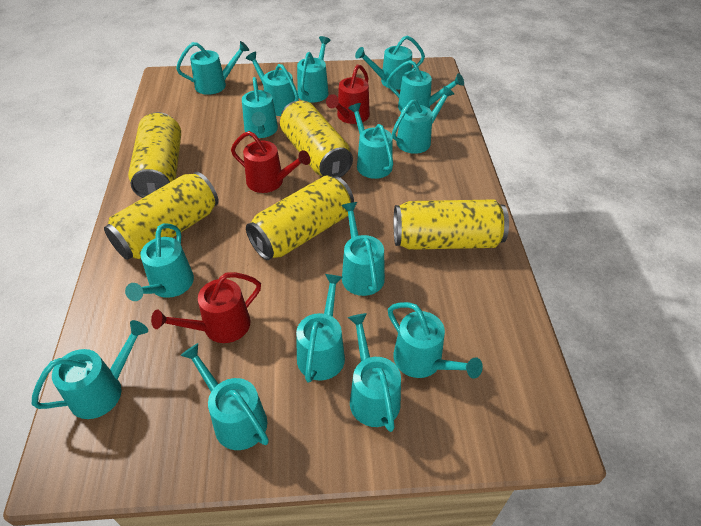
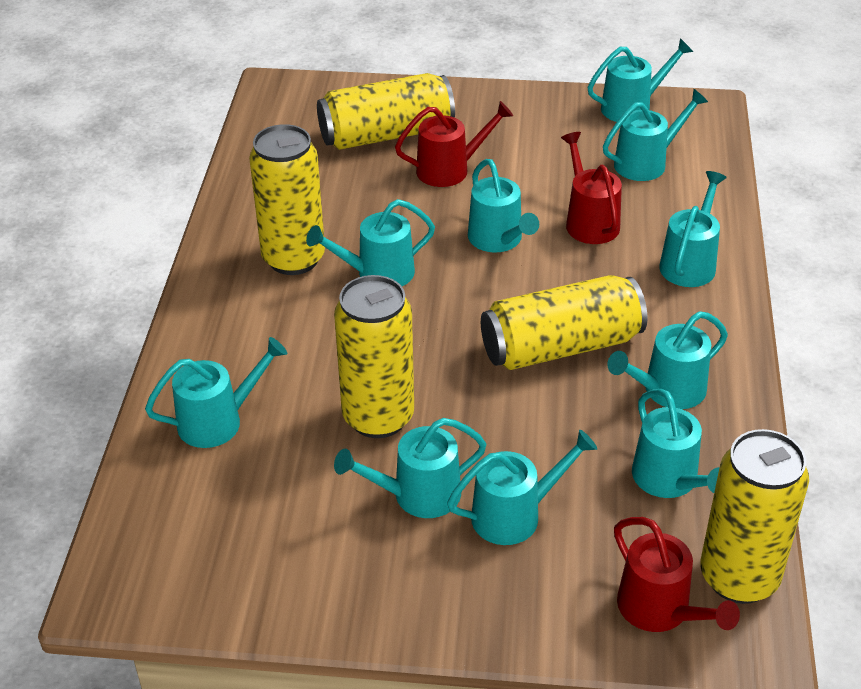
turquoise watering can: [32,320,148,419] [125,223,194,301] [176,41,249,95] [180,343,269,450] [242,77,278,138] [246,52,299,116] [296,274,345,382] [297,36,331,103] [341,202,385,296] [348,103,393,179] [348,313,401,432] [355,35,425,90] [387,60,464,111] [388,302,483,379] [392,86,454,154] = 15 -> [145,337,287,448] [306,199,435,286] [334,418,487,518] [447,430,597,545] [468,159,539,253] [588,38,693,122] [603,89,708,181] [607,311,728,409] [632,389,720,498] [659,171,727,287] = 10

